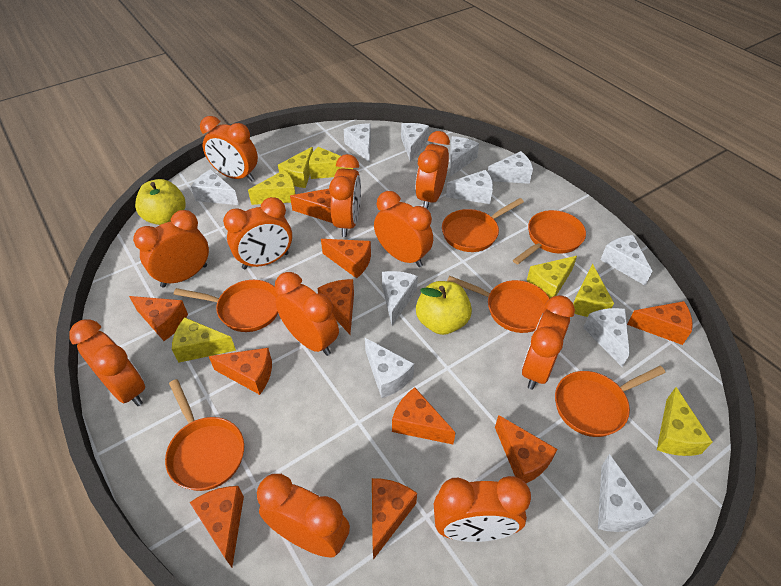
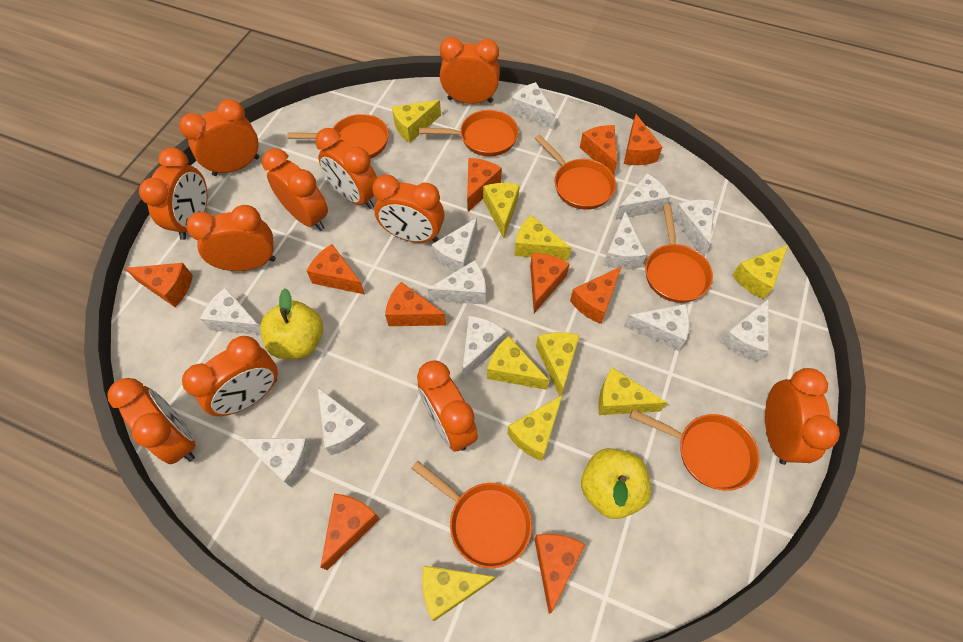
white cheese: [191,169,239,205] [344,123,371,163] [365,338,414,398] [382,271,418,326] [401,123,429,162] [446,170,493,204] [450,136,479,177] [488,151,533,184] [583,308,630,367] [598,454,655,532] [600,235,652,285] = 11 -> [200,287,261,335] [240,438,312,488] [318,388,370,455] [428,260,486,305] [432,218,477,272] [462,316,506,380] [511,82,555,129] [604,212,647,269] [615,173,670,220] [624,304,689,351] [673,200,715,256] [720,299,769,362] = 12
yellow cheese: [172,317,236,363] [248,170,296,205] [278,147,313,188] [309,147,353,179] [527,256,577,298] [573,264,614,317] [657,387,713,456] = 7 -> [392,100,441,143] [422,565,496,621] [483,183,520,238] [487,336,549,390] [507,395,563,461] [514,215,571,261] [536,332,580,396] [598,367,667,415] [732,245,788,299] = 9

